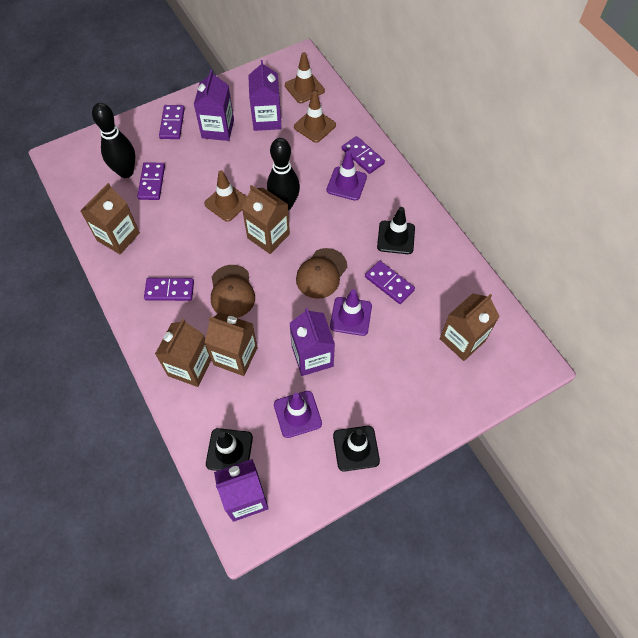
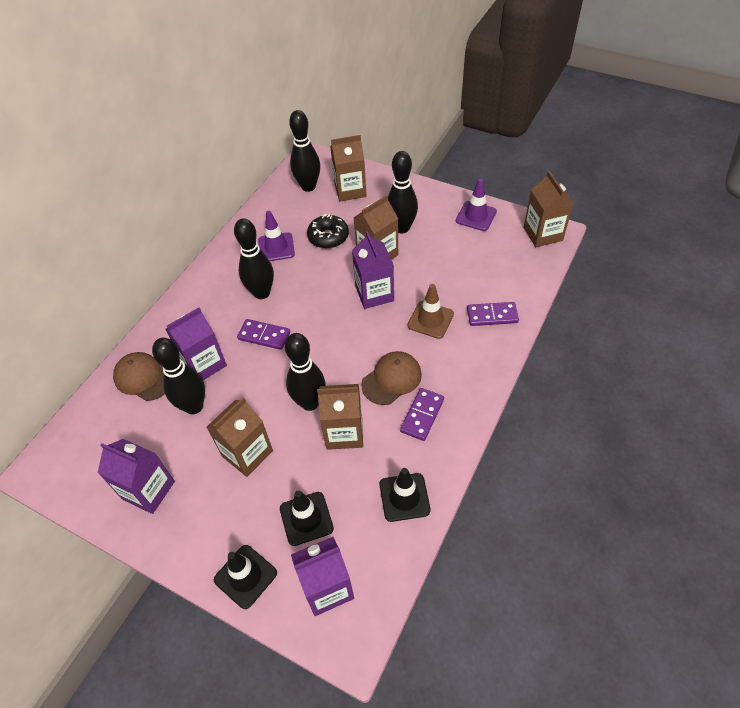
black bowling pin: [92,103,135,178] [267,138,300,210] = 2 -> [152,338,205,415] [234,218,274,299] [285,333,325,411] [289,110,320,192] [388,151,418,234] = 5
black donut: none = 0 -> [307,214,349,249] = 1
brown traffic cone: [204,170,247,222] [285,52,325,103] [294,91,336,143] = 3 -> [407,284,454,339] = 1
purple domino: [137,162,165,200] [144,278,194,301] [159,105,185,139] [342,136,385,174] [365,261,415,304] = 5 -> [237,319,290,350] [400,388,444,441] [467,302,519,326] = 3
purple traffic cone: [274,391,322,438] [326,151,367,201] [330,289,372,336] = 3 -> [258,211,295,261] [456,178,497,231] = 2

